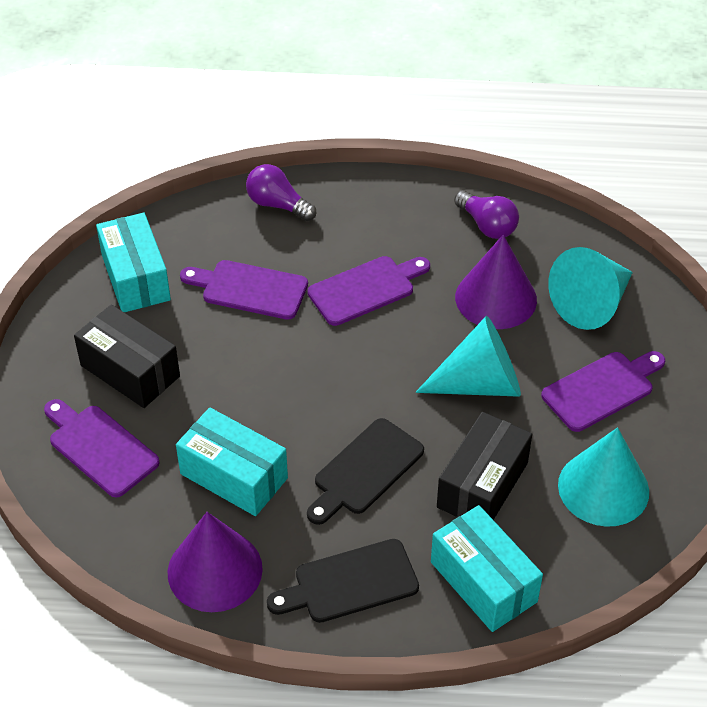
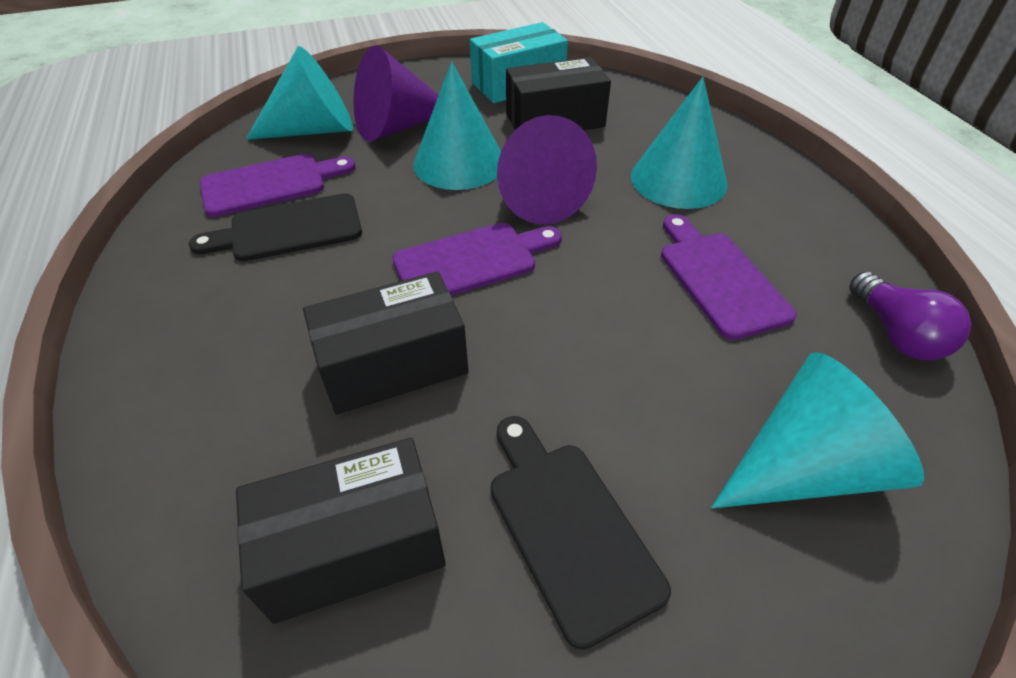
black box: [74,304,180,408] [437,412,532,520] = 2 -> [236,438,446,624] [303,271,468,415] [506,57,611,130] = 3
purple cutting board: [44,399,160,497] [180,260,308,320] [307,256,430,326] [541,351,665,432] = 4 -> [200,154,356,217] [392,223,562,296] [661,214,797,340] = 3
purple light bulb: [246,164,316,221] [454,190,519,239] = 2 -> [849,272,971,360] = 1
turquoise box: [96,213,171,312] [176,407,288,516] [431,505,543,632] = 3 -> [470,22,568,103] = 1
turquoise cone: [416,316,521,397] [548,247,633,330] [558,427,649,527] = 3 -> [246,46,353,140] [413,61,501,190] [631,77,728,209] [711,352,924,508] = 4

